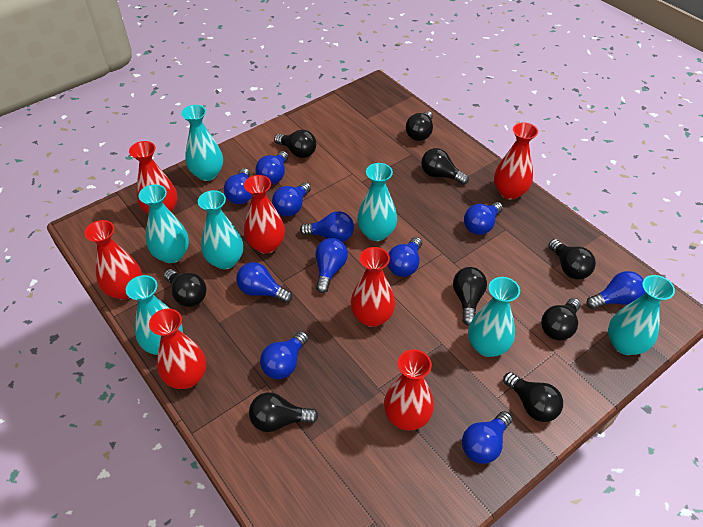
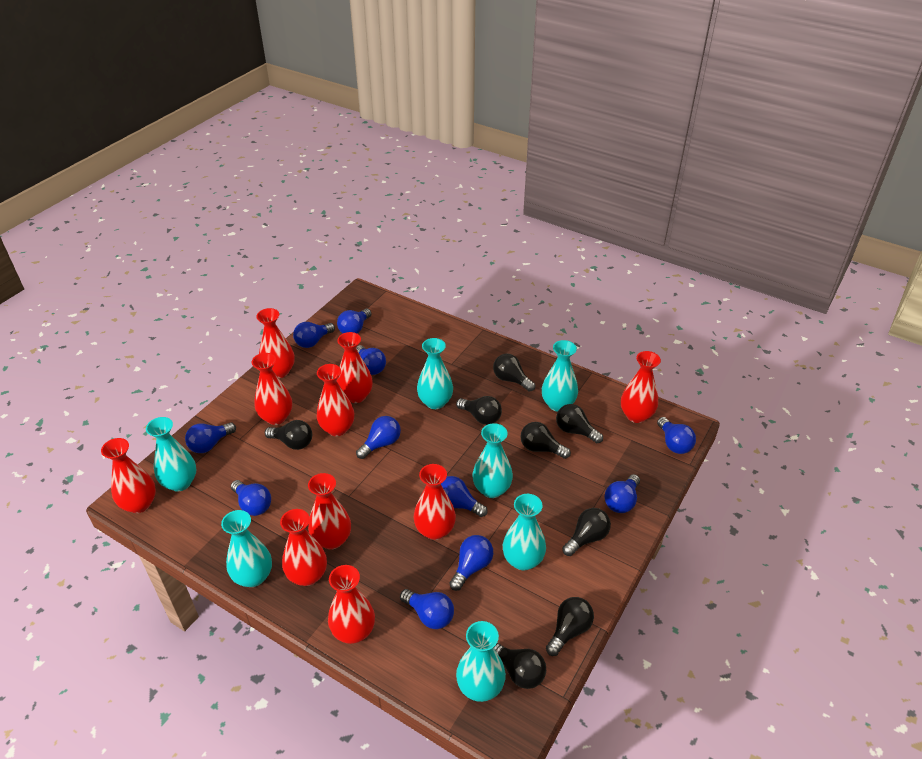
black light bulb: [164,269,206,307] [249,392,319,432] [274,130,316,158] [406,111,433,141] [421,148,469,185] [453,267,487,326] [503,372,563,422] [541,298,581,341] [548,239,596,280] = 9 -> [265,420,312,450] [456,396,502,425] [493,354,535,392] [493,643,546,689] [520,422,571,459] [546,597,594,656] [556,404,603,443] [562,508,611,556] = 8
red vase: [85,220,142,300] [129,141,177,214] [149,309,206,389] [244,175,285,254] [351,247,395,327] [384,349,434,431] [494,122,538,200] = 7 -> [101,438,156,513] [252,353,292,425] [256,308,295,378] [280,509,327,586] [308,473,351,549] [316,364,354,436] [328,565,375,644] [337,332,373,403] [414,464,456,540] [621,351,661,423] = 10

